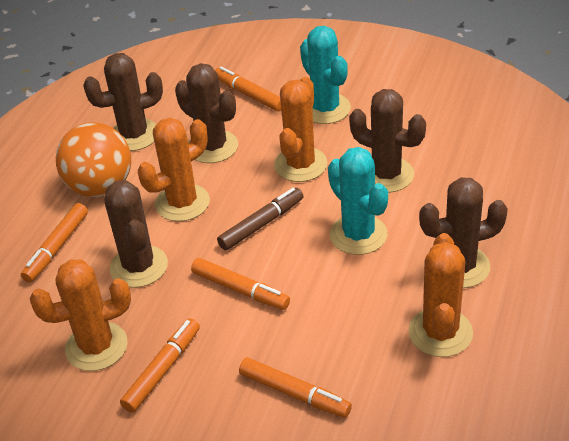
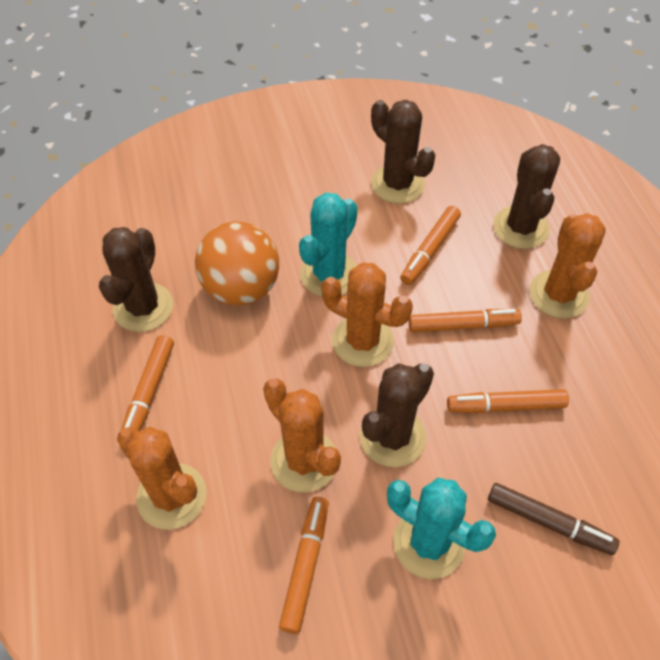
brown cactus: [83,53,163,151] [105,180,168,288] [175,63,238,163] [349,89,426,193] [419,177,508,288] = 5 -> [99,227,173,332] [360,363,434,467] [371,100,436,204] [493,144,560,249] = 4

